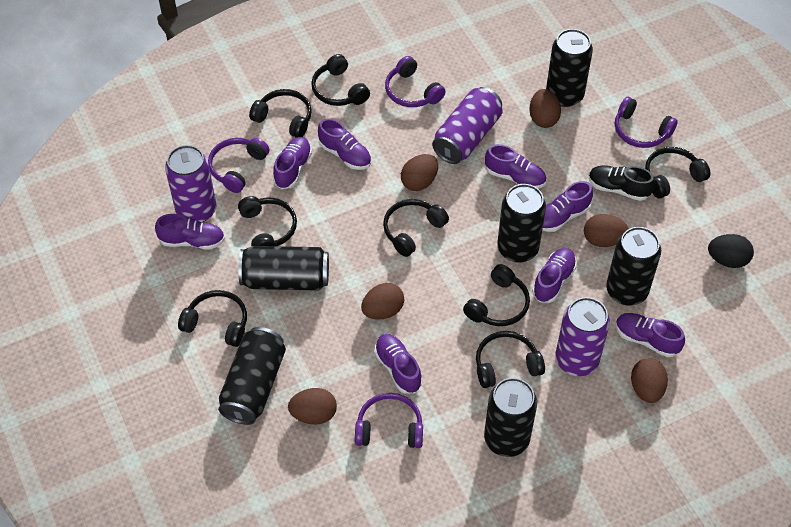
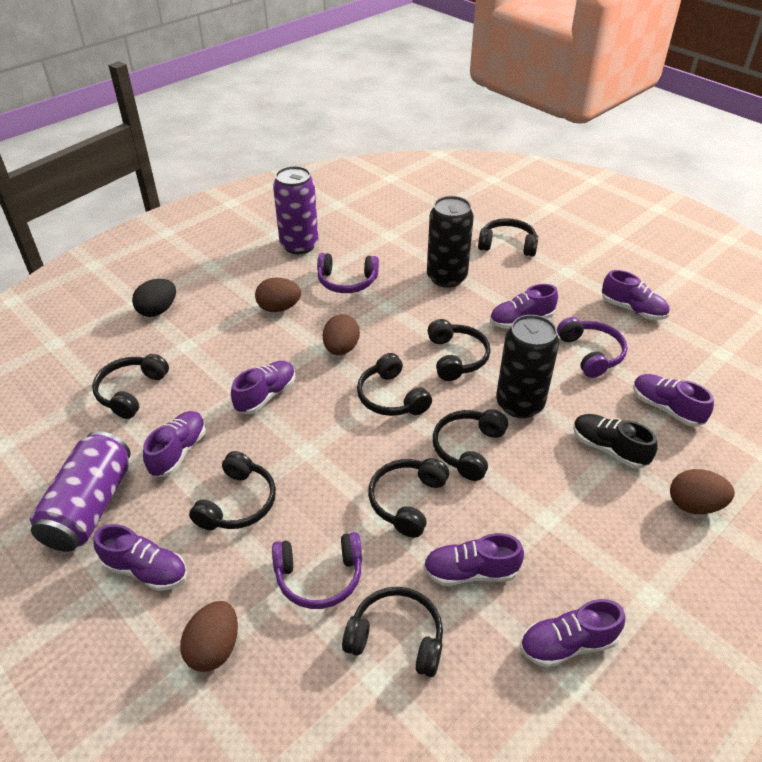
black can: [218,327,286,425] [238,246,329,290] [484,378,537,457] [497,184,546,262] [546,29,593,107] [606,227,661,305] = 6 -> [427,196,474,288] [496,315,559,418] = 2
brown egg: [288,388,337,425] [361,283,404,320] [401,154,438,191] [529,89,561,128] [584,214,629,247] [631,358,668,403] = 6 -> [180,601,238,672] [255,277,301,312] [323,314,360,355] [670,469,735,514] = 4
purple can: [165,145,216,223] [432,87,503,164] [555,297,610,376] = 3 -> [30,431,130,552] [273,166,319,254] = 2
purple headphones: [208,138,269,193] [355,393,423,448] [385,56,446,107] [615,97,678,148] = 4 -> [272,532,362,609] [317,253,379,293] [557,317,627,378] = 3

